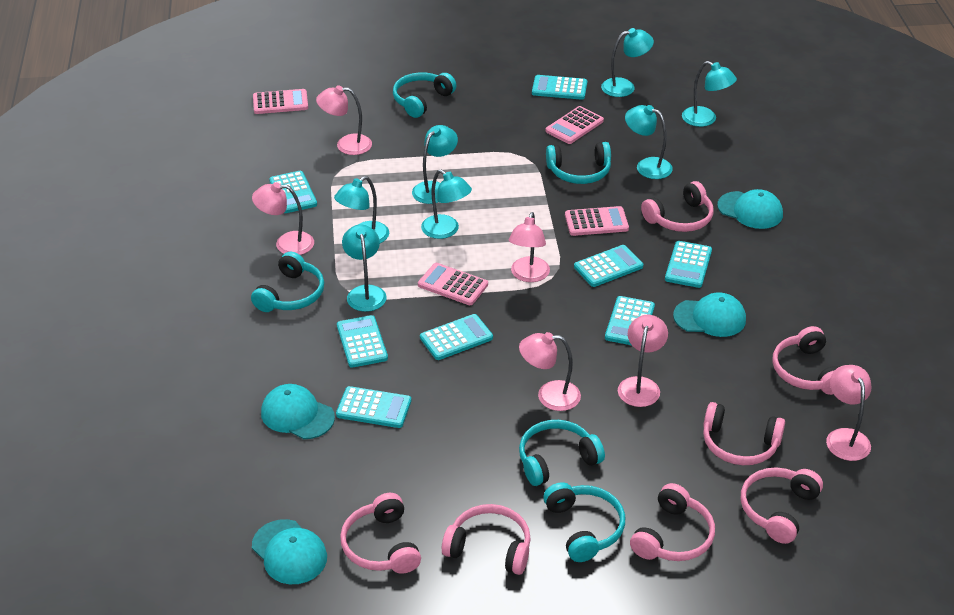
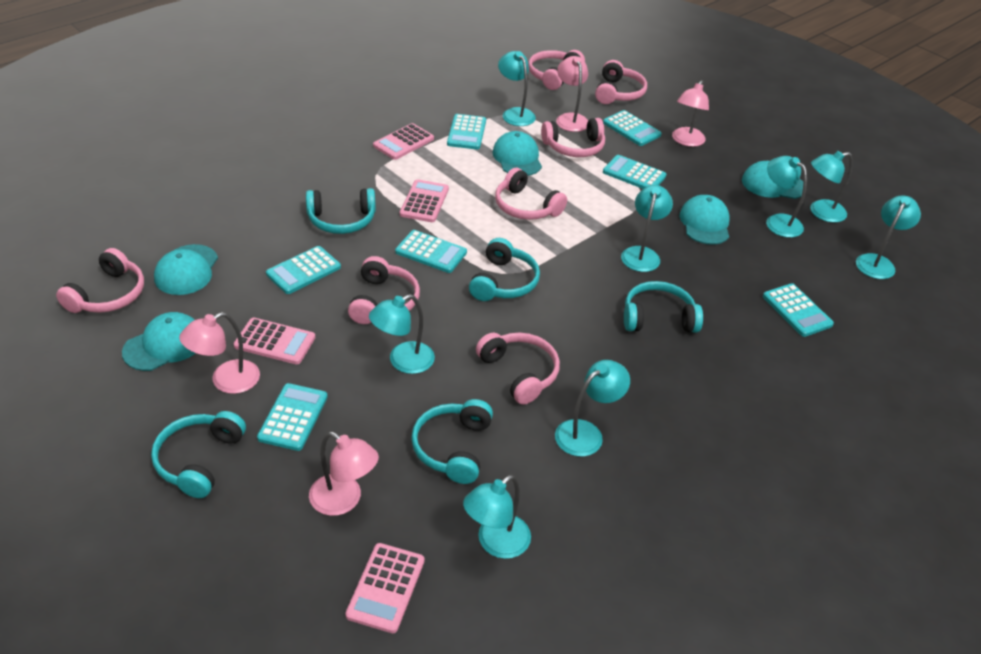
pink lamp: [252,182,314,255] [316,85,372,155] [509,212,550,282] [519,332,581,411] [618,314,668,407] [826,365,872,461] = 6 -> [179,312,260,394] [309,432,379,516] [556,56,588,132] [672,80,709,147] = 4
turquoise calculator: [269,171,317,213] [336,386,411,428] [337,315,388,368] [420,314,493,360] [532,75,587,100] [574,245,643,287] [605,296,655,345] [665,241,712,288] = 8 -> [257,383,328,451] [266,246,341,294] [395,230,467,273] [447,114,486,150] [603,110,662,146] [603,155,666,189] [763,283,834,337] = 7
turquoise cap: [252,519,327,584] [261,384,335,439] [673,292,746,337] [717,189,783,229] = 4 -> [122,312,196,371] [154,244,218,295] [493,131,542,176] [680,195,730,245] [742,161,803,199] = 5
turquoise lamp: [334,176,389,243] [342,224,387,312] [412,125,458,204] [421,170,472,239] [601,28,654,97] [625,105,673,179] [682,61,737,127] = 7 -> [369,294,435,374] [463,475,531,559] [498,51,536,126] [555,360,630,457] [621,185,673,272] [766,156,807,238] [810,151,853,223] [856,195,921,279] = 8

